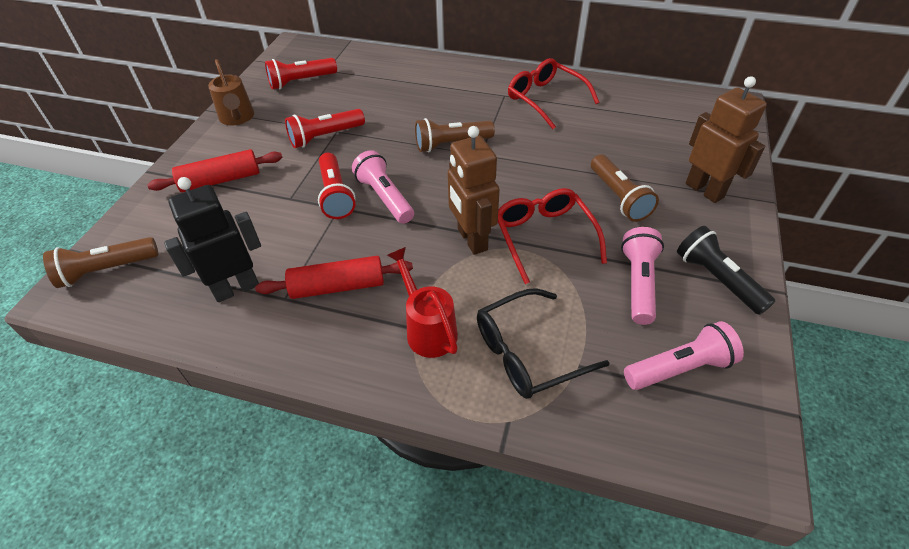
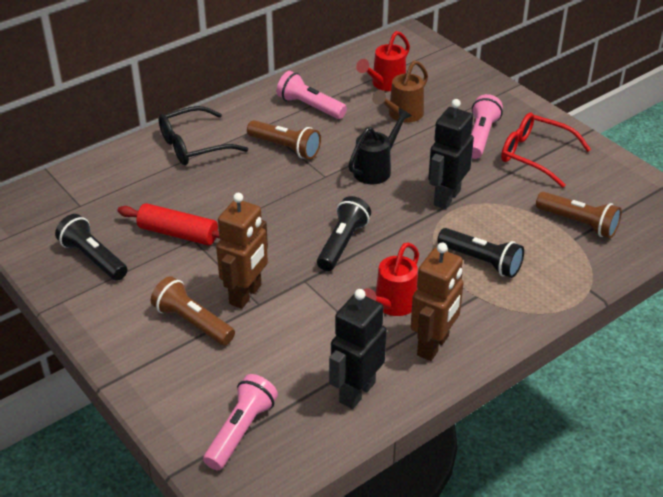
black flashlight: [677,226,775,315] = 1 -> [55,214,127,281] [317,196,371,271] [437,228,524,278] = 3
black robot: [164,177,261,302] = 1 -> [329,289,387,409] [428,99,474,209] = 2
black watering can: none = 0 -> [348,108,412,184] = 1
red flashlight: [265,58,337,90] [285,109,365,148] [318,153,356,219] = 3 -> none = 0
red glasses: [498,188,607,284] [508,58,599,129] = 2 -> [501,112,591,188] = 1
red rolling pin: [147,149,282,192] [255,256,413,299] = 2 -> [117,203,220,245] = 1
red watering can: [387,247,458,358] = 1 -> [356,31,410,91] [364,242,419,316] = 2

